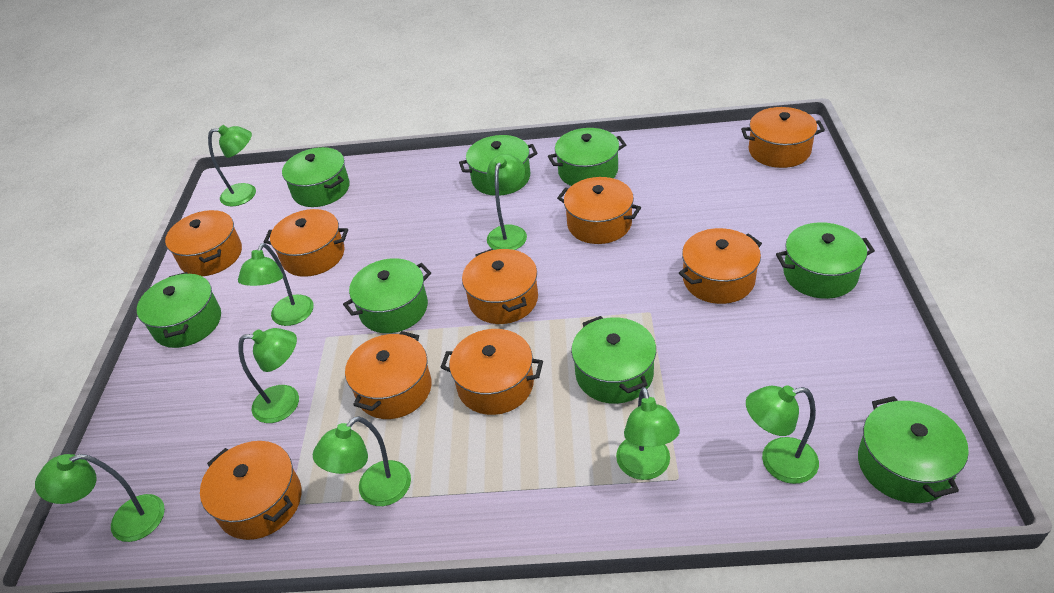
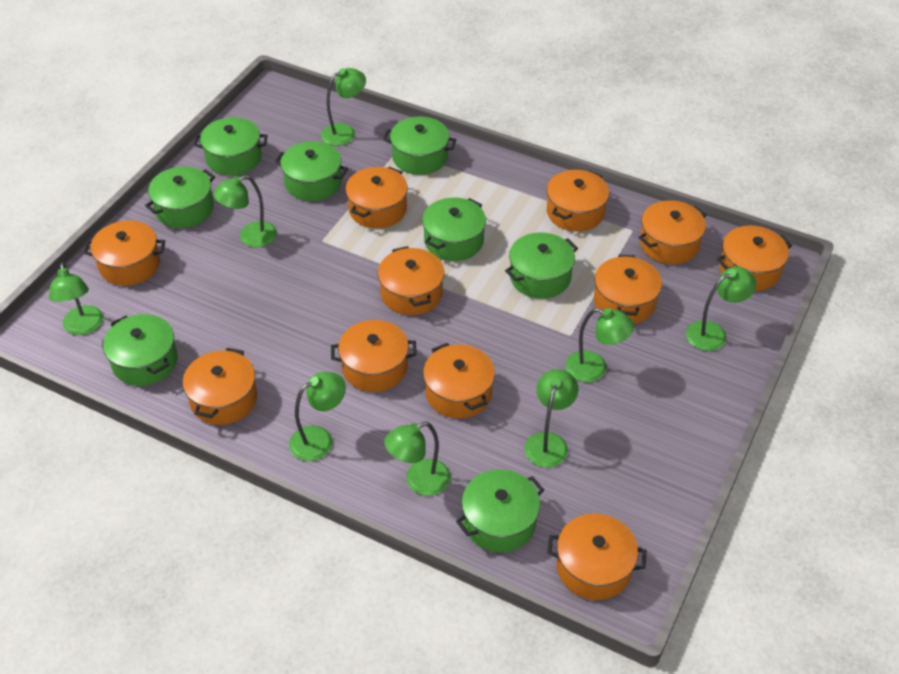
orange pot: [165,210,242,276] [200,441,301,540] [264,209,348,277] [345,331,432,419] [440,329,543,415] [462,249,538,324] [557,177,641,244] [679,228,762,304] [741,107,825,168] = 9 -> [84,220,165,286] [183,348,257,425] [331,320,417,392] [345,167,408,228] [378,246,444,315] [423,343,495,419] [547,170,609,232] [547,514,647,600] [594,255,662,324] [638,200,707,264] [717,226,792,291] = 11

